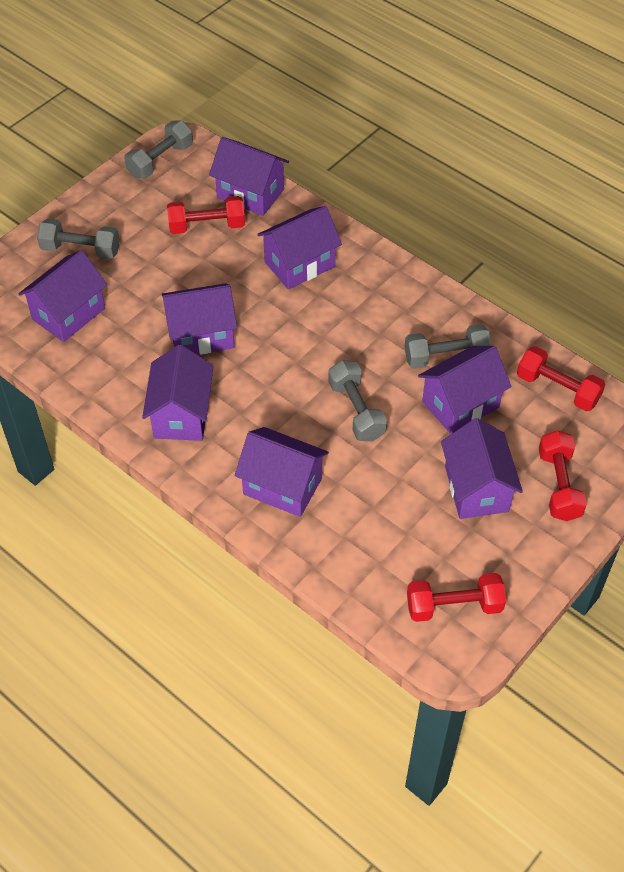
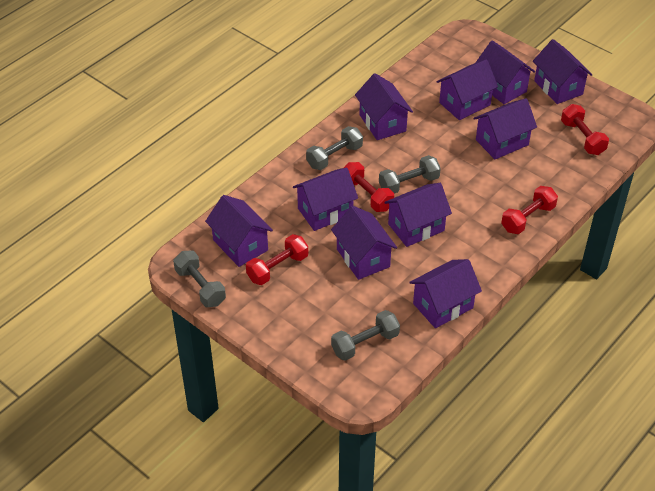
purple house: [18,250,107,342] [142,345,214,441] [161,283,237,355] [209,137,289,216] [235,427,329,517] [257,206,342,289] [418,346,511,434] [441,418,523,519] = 8 -> [205,195,273,267] [293,168,358,231] [331,206,397,280] [355,73,413,140] [384,183,452,247] [409,259,482,328] [436,59,498,120] [473,98,537,159] [475,40,535,104] [533,39,593,104] = 10

